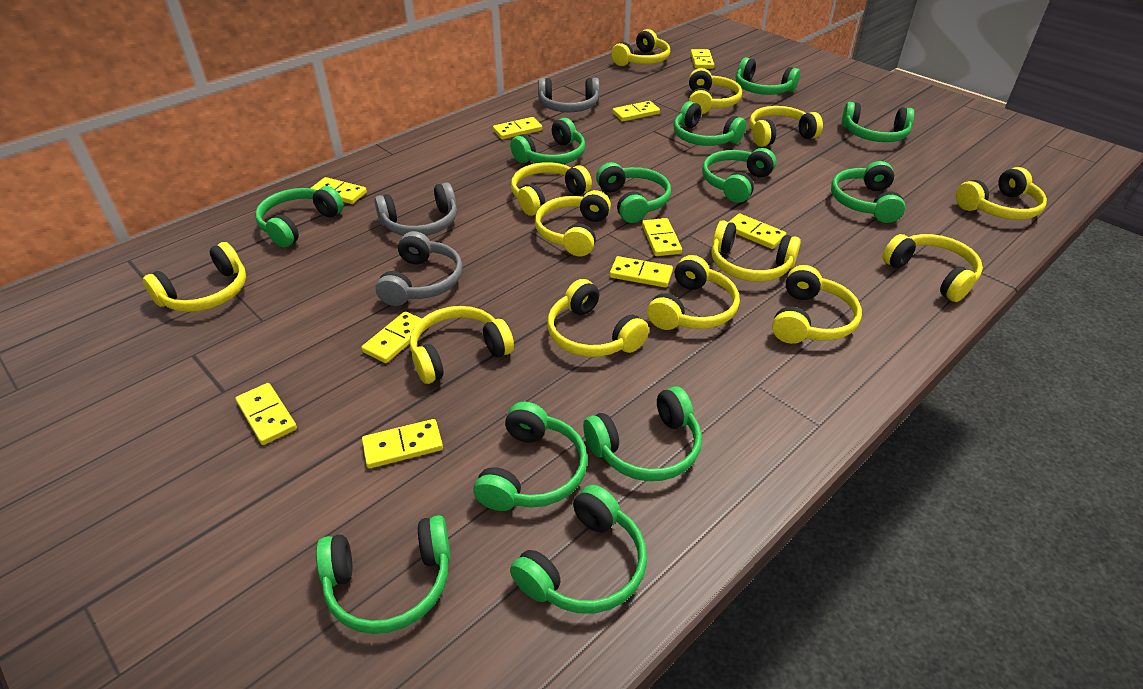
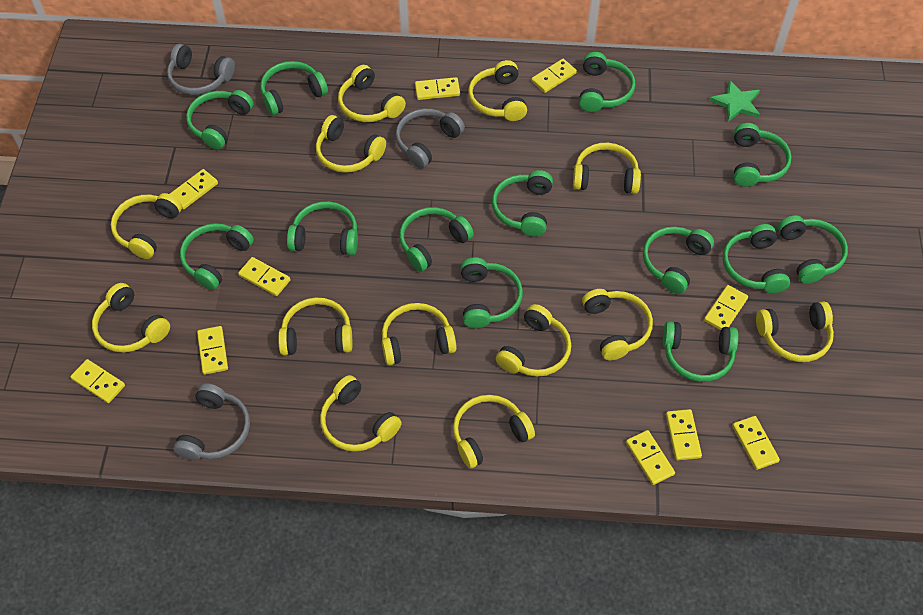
green headphones: [255,186,344,248] [316,515,451,634] [474,402,588,511] [510,118,585,164] [510,485,647,614] [583,386,702,481] [596,162,671,223] [673,101,746,146] [702,148,776,203] [736,57,800,95] [831,161,906,223] [842,102,914,142] = 12 -> [180,223,254,290] [186,90,254,150] [260,61,328,115] [287,201,358,255] [400,207,474,272] [461,257,523,329] [492,170,553,237] [579,52,635,112] [643,227,714,294] [663,321,739,382] [723,224,790,293] [734,123,792,187] [778,215,848,284] = 13
green star: none = 0 -> [709,80,760,122] = 1

